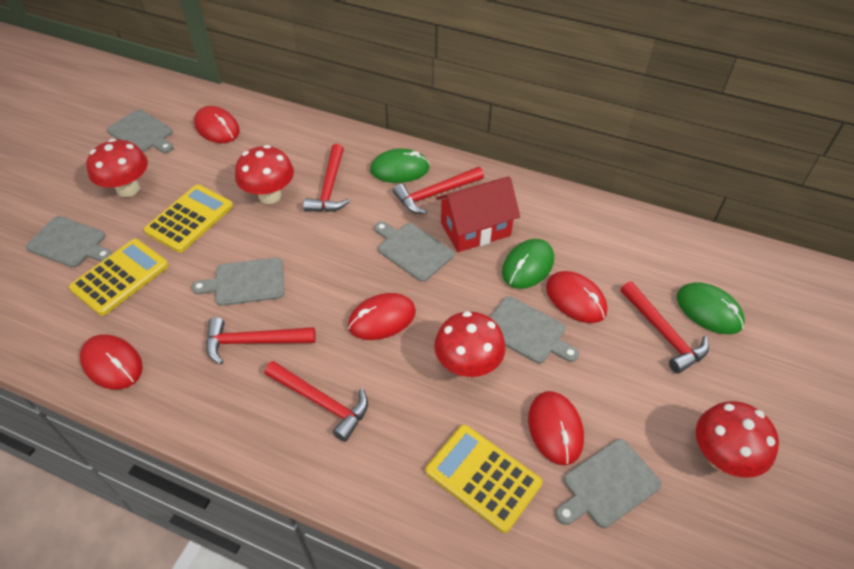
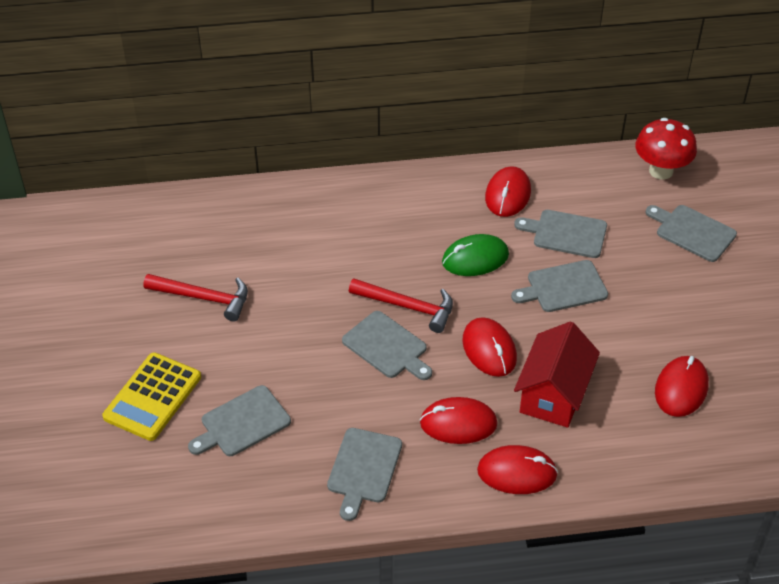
green mouse: [370,149,430,183] [502,239,554,289] [677,282,745,334] = 3 -> [442,234,509,276] = 1
red hammer: [206,317,316,365] [264,361,368,442] [303,144,350,212] [393,167,484,214] [620,281,709,374] = 5 -> [144,274,248,321] [349,278,453,333] = 2
red mushroom: [86,139,148,197] [235,145,294,204] [434,311,506,378] [696,401,779,478] = 4 -> [635,118,697,180] = 1
yellow calculator: [69,239,169,316] [144,185,233,253] [426,425,542,533] = 3 -> [102,352,201,441] = 1

